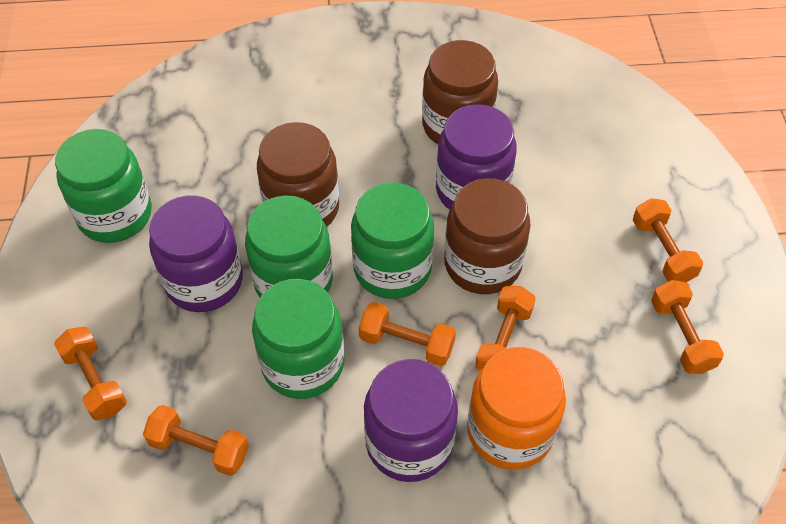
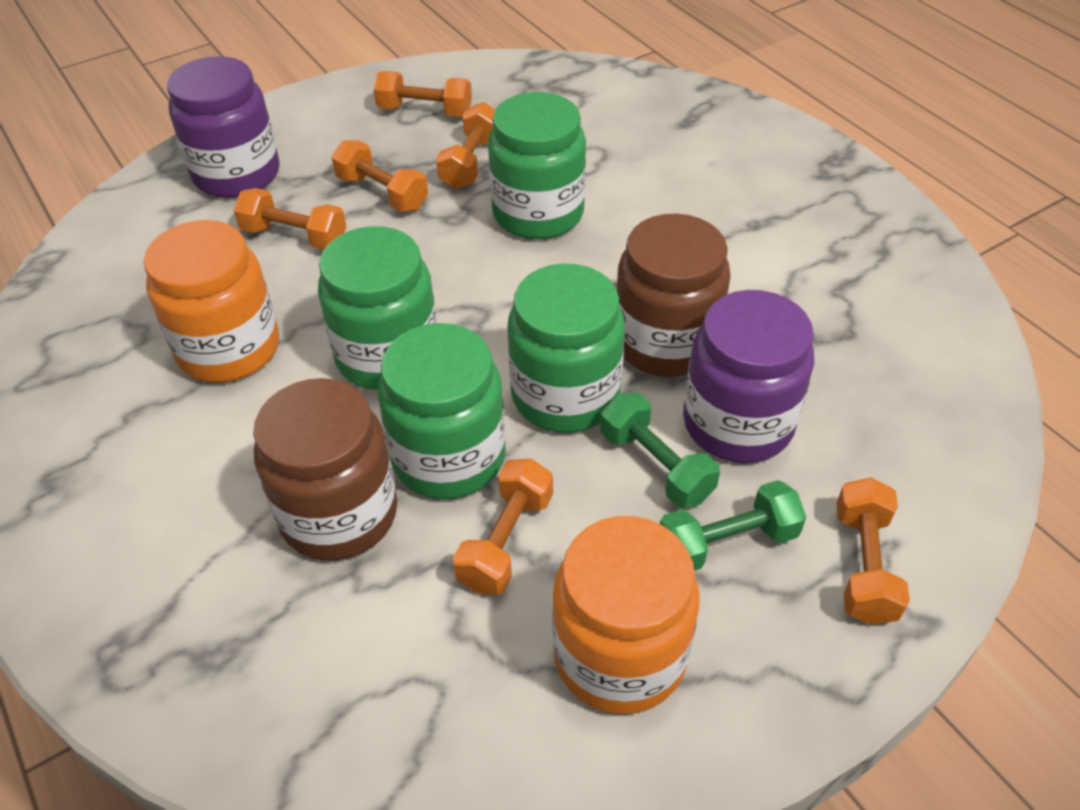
brown jar: [257,122,339,226] [422,40,498,144] [444,178,531,294] = 3 -> [253,378,397,561] [616,214,731,377] = 2
green dumbbell: none = 0 -> [600,393,720,508] [660,480,806,571] = 2
orange jar: [467,347,566,470] = 1 -> [144,220,279,383] [552,516,700,715] = 2
purple jar: [149,196,243,312] [364,359,458,482] [436,104,517,210] = 3 -> [167,56,280,198] [683,290,814,463] = 2

